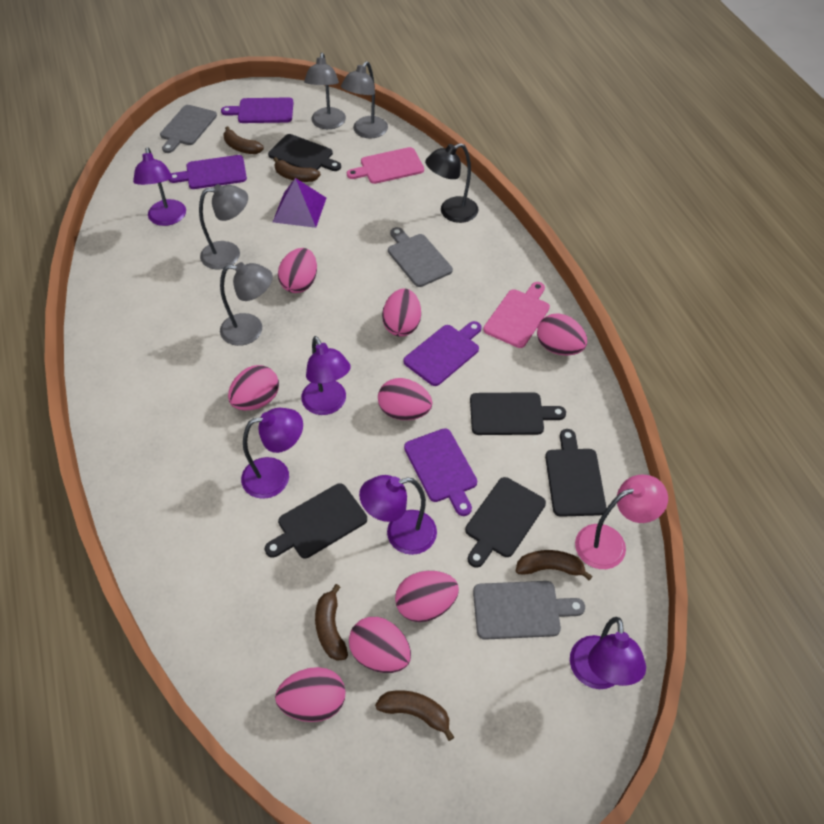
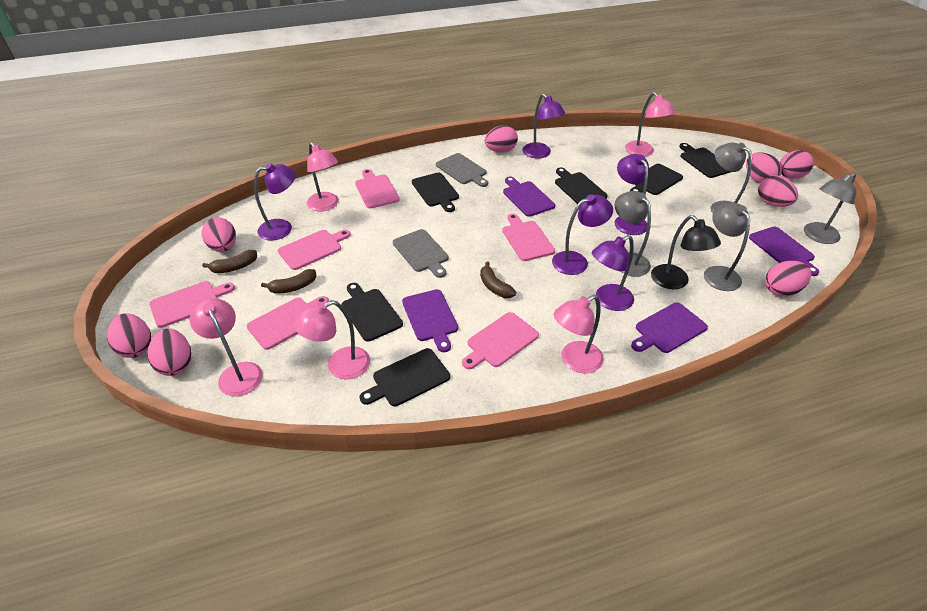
black cutting board: [265,483,367,558] [268,134,341,171] [465,477,546,567] [470,392,566,435] [545,429,606,517] = 5 -> [342,283,403,342] [359,348,450,406] [412,173,459,212] [555,167,607,204] [630,164,683,195] [679,143,730,178] = 6
brown banana: [223,126,264,154] [273,157,321,182] [315,584,348,661] [375,690,454,741] [516,550,592,580] = 5 -> [202,250,257,273] [261,269,316,294] [480,261,516,298] = 3
grey cutting board: [160,105,217,153] [388,227,453,287] [473,581,585,640] = 3 -> [393,229,449,278] [436,153,488,187] = 2
pink cutting board: [347,147,424,184] [483,282,550,348] = 2 -> [149,281,235,328] [246,296,329,350] [278,230,351,270] [355,169,400,208] [462,312,539,369] [502,213,555,261] = 6
pink lamp: [575,475,668,569] = 1 -> [190,298,263,397] [293,300,370,379] [307,142,339,211] [554,295,604,373] [625,92,675,157] = 5
purple pyramid: [273,178,326,228] = 1 -> none = 0

